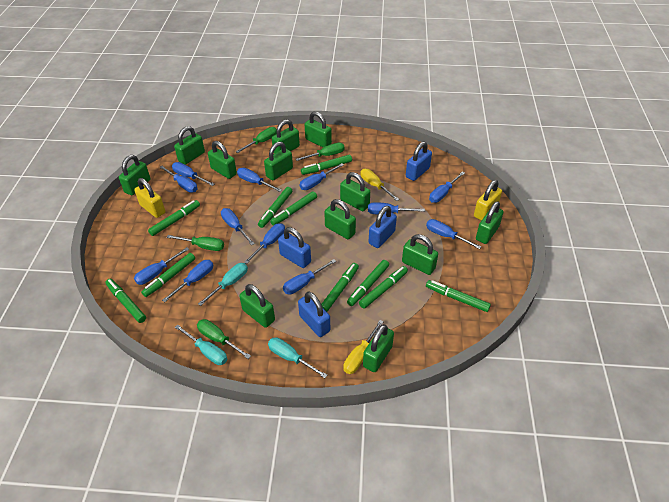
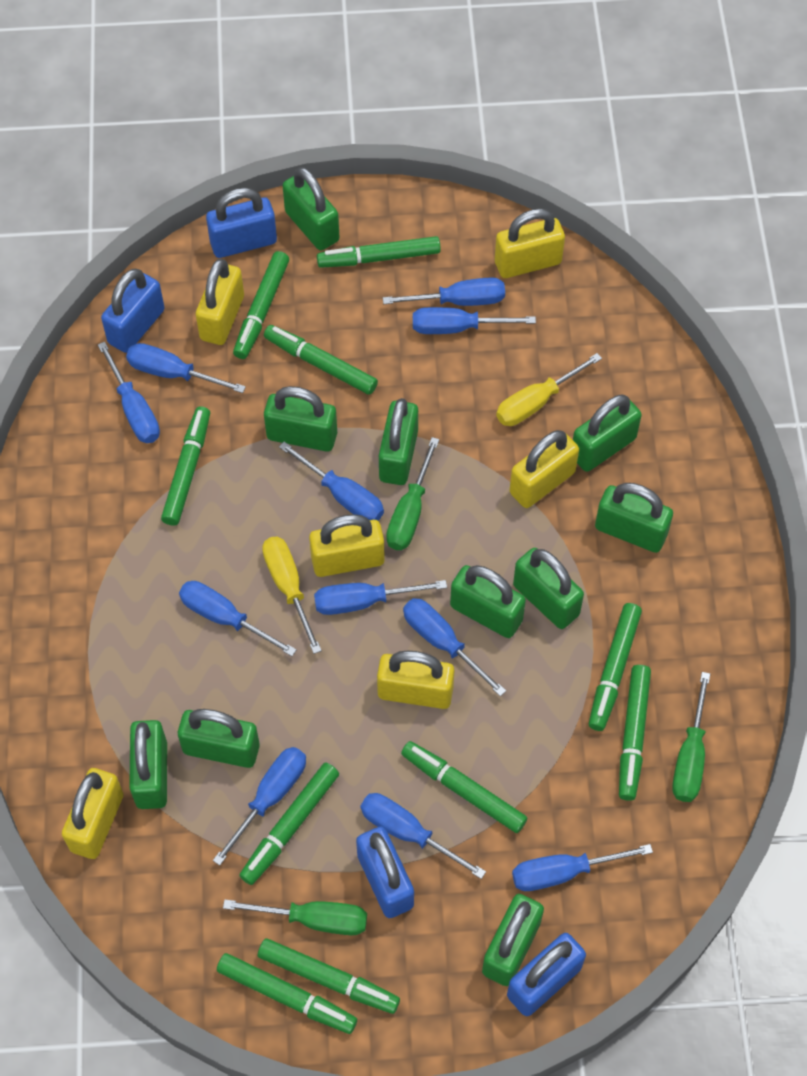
blue screwdriver: [134,247,189,285] [159,166,198,193] [162,260,213,302] [172,162,214,186] [221,208,255,245] [237,168,282,192] [244,223,285,264] [283,259,336,295] [300,163,344,190] [368,202,425,214] [426,219,481,249] [429,172,465,203] = 12 -> [98,342,160,443] [126,343,246,393] [179,581,297,656] [213,747,306,866] [279,442,384,521] [314,580,447,615] [360,793,486,879] [383,277,505,306] [403,598,506,696] [413,307,536,334] [512,844,653,891] = 11
green padlock: [119,155,150,195] [174,126,205,165] [208,141,237,179] [239,284,275,328] [264,142,293,181] [272,119,300,154] [305,112,332,147] [324,199,356,239] [340,172,370,211] [363,324,394,372] [402,234,438,275] [476,201,503,244] = 12 -> [129,720,167,809] [178,709,260,768] [264,386,337,452] [283,167,339,250] [379,398,418,485] [450,565,526,638] [482,894,544,986] [513,548,584,629] [573,394,642,472] [595,483,673,553] = 10
green screwdriver: [167,235,224,251] [197,319,251,359] [236,127,277,153] [296,143,345,161] = 4 -> [223,899,367,935] [386,437,439,550] [672,672,710,802] = 3
turquoise screwdriver: [175,324,227,365] [198,263,248,306] [268,337,327,378] = 3 -> none = 0
yellow padlock: [134,178,165,218] [474,180,502,221] = 2 -> [62,768,124,859] [196,258,244,345] [309,514,385,577] [377,650,454,709] [495,208,565,278] [510,430,579,508] = 6

